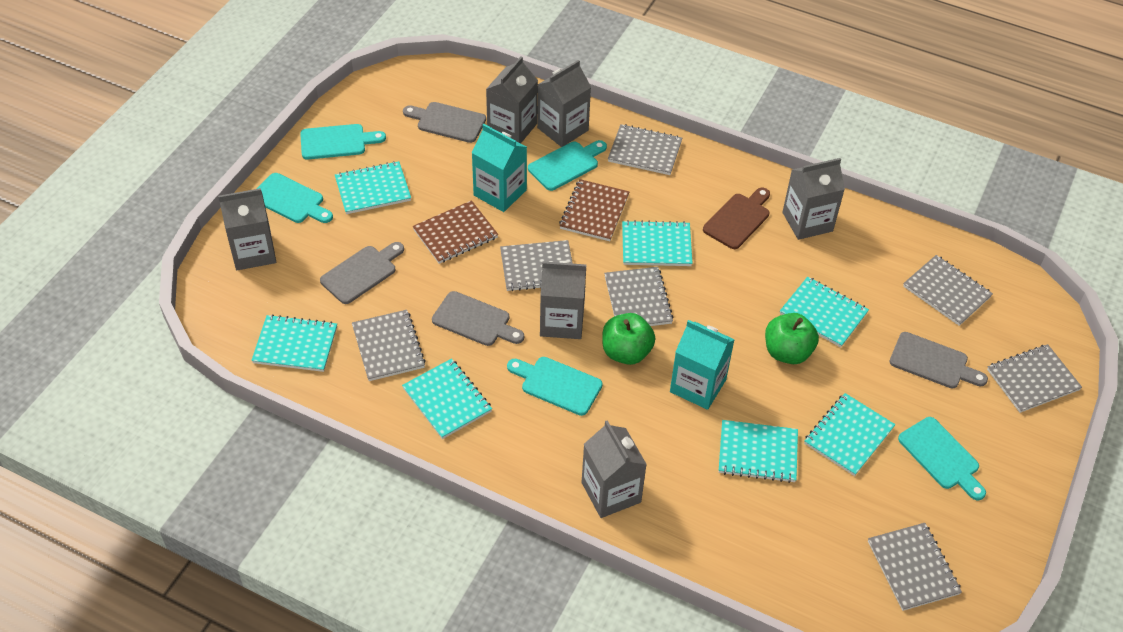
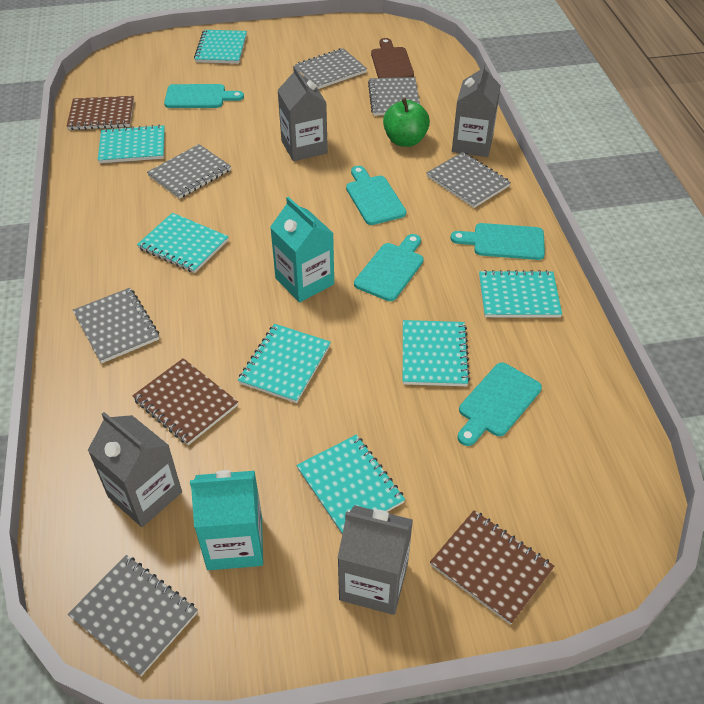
brown notebook: [413,200,498,264] [559,179,629,241] = 2 -> [67,96,134,130] [132,358,238,445] [430,510,554,625] = 3
green apple: [602,313,655,365] [765,313,819,364] = 2 -> [383,98,430,147] = 1
grey carton: [218,188,276,270] [486,56,538,143] [537,60,591,147] [540,261,586,339] [582,420,647,518] [782,158,845,240] = 6 -> [88,412,182,527] [277,66,328,161] [337,505,413,615] [452,62,501,157] = 4
grey cutting board: [320,242,404,304] [403,102,486,143] [432,291,524,346] [889,332,988,389] = 4 -> none = 0
grey notebook: [352,310,426,381] [500,240,573,291] [604,267,673,326] [608,124,682,175] [868,523,962,611] [903,255,993,326] [987,344,1082,413] = 7 -> [68,555,198,676] [73,288,159,364] [147,144,231,199] [295,48,367,89] [368,77,420,116] [427,152,511,208] = 6

